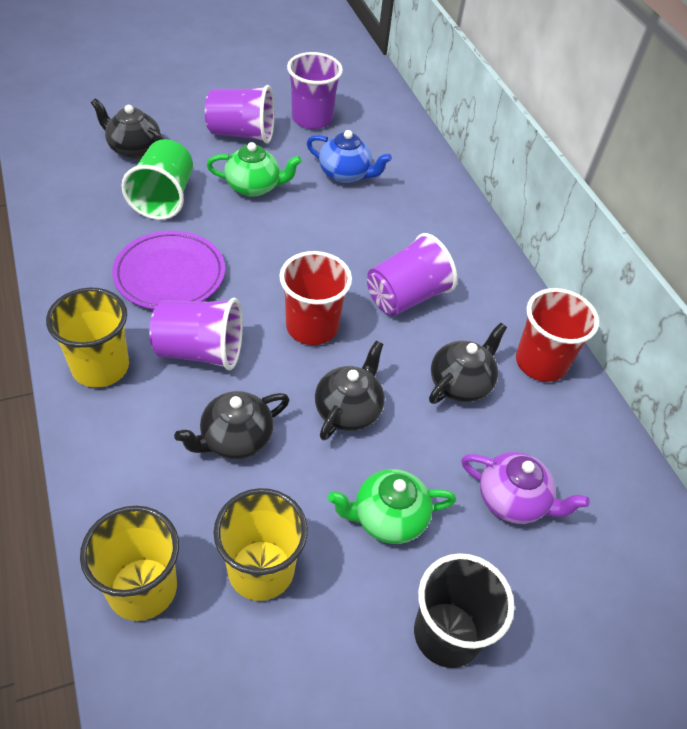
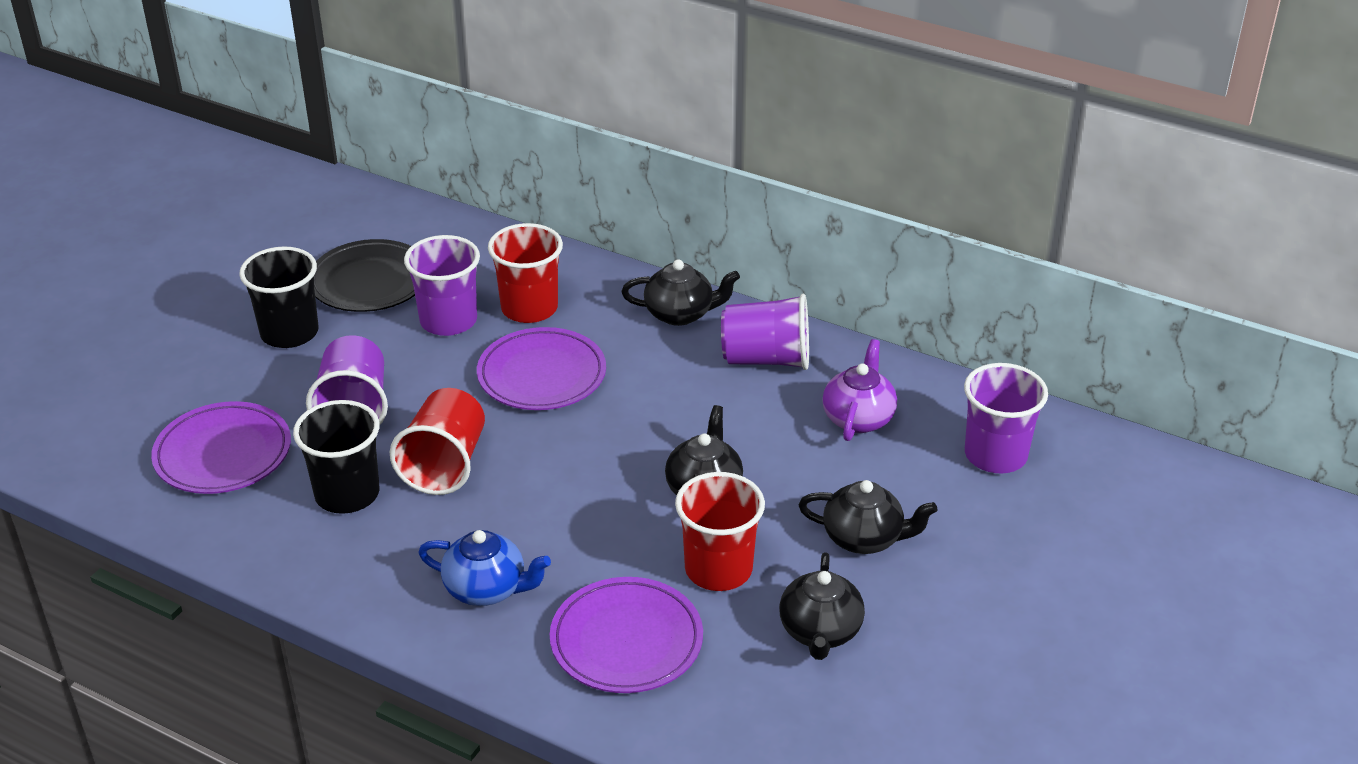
black cup: [414,553,515,668] = 1 -> [239,246,318,348] [293,400,380,514] = 2
black plate: none = 0 -> [314,239,415,312] = 1
green cup: [121,139,193,220] = 1 -> none = 0
green teapot: [207,142,302,197] [328,469,456,544] = 2 -> none = 0
purple plate: [112,230,225,310] = 1 -> [151,401,291,494] [477,327,606,410] [550,577,703,693] = 3
red cup: [279,251,352,345] [516,288,599,382] = 2 -> [390,388,485,495] [488,223,563,323] [675,472,765,591] = 3
yellow cup: [46,288,129,388] [80,506,179,621] [213,488,308,601] = 3 -> none = 0

